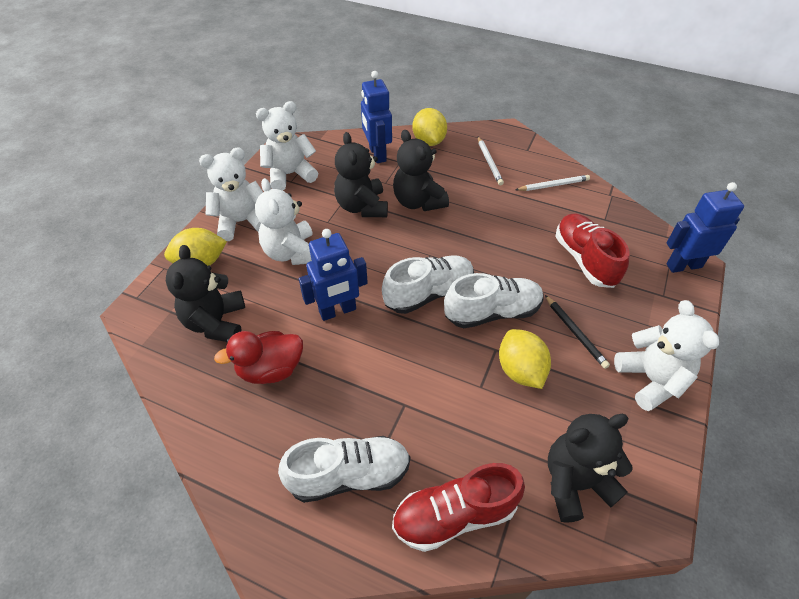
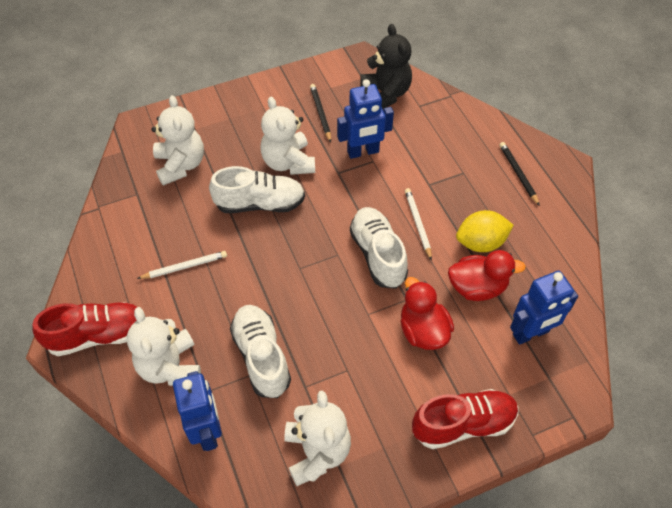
black pencil: [545,295,610,369] = 1 -> [310,84,331,142] [499,142,540,206] = 2
black teddy bear: [166,245,245,342] [334,132,388,217] [393,130,449,211] [548,414,633,523] = 4 -> [360,24,412,109] = 1
red duck: [214,331,303,384] = 1 -> [401,277,454,350] [448,250,526,301] = 2
yellow lemon: [164,228,227,266] [412,108,447,146] [499,329,551,389] = 3 -> [456,210,514,252] = 1

